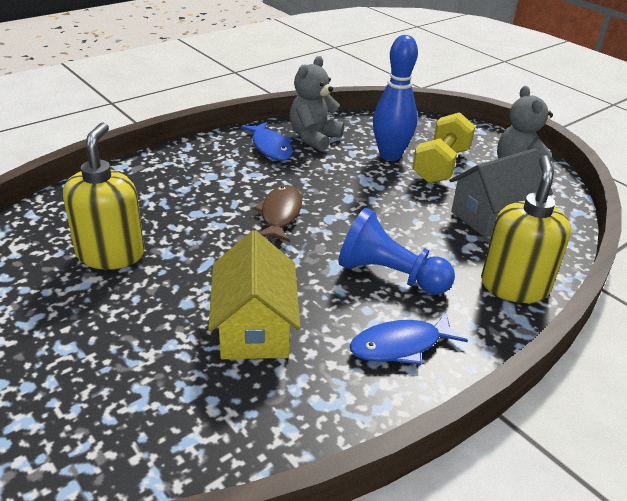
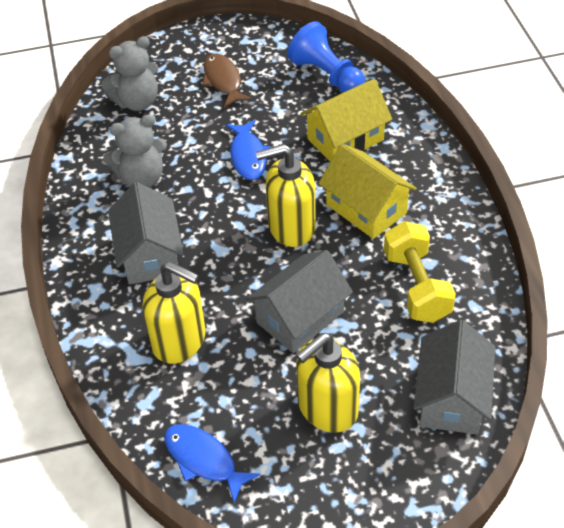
blue bowling pin: [373,35,418,161] = 1 -> none = 0
grey house: [449,148,553,238] = 1 -> [108,182,184,284] [246,250,353,353] [413,320,495,435] = 3
yellow house: [208,230,300,359] = 1 -> [300,79,392,162] [318,144,417,239] = 2
yellow soap dispenser: [63,122,145,269] [481,155,571,303] = 2 -> [143,262,206,364] [256,144,316,247] [296,333,360,433] = 3

